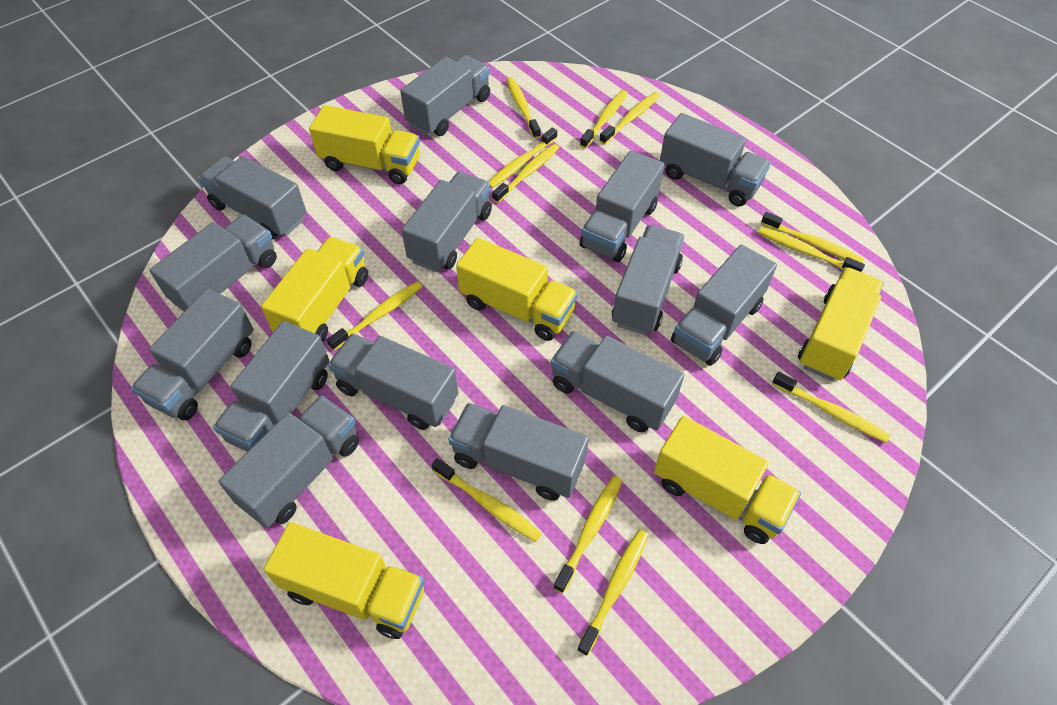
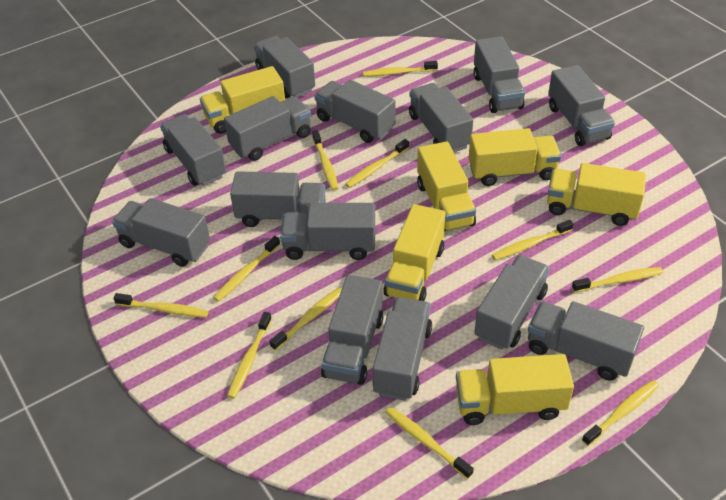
yellow toothbrush: [327,281,422,351] [432,458,542,542] [489,128,557,188] [492,144,559,203] [506,77,541,139] [553,476,622,593] [577,530,648,656] [580,90,628,149] [599,92,660,145] [758,227,865,272] [761,212,864,263] [772,372,891,443] = 12 -> [113,293,209,317] [213,236,280,302] [227,312,272,399] [270,287,342,351] [312,130,338,191] [345,139,409,188] [363,61,438,77] [385,407,474,479] [492,220,574,260] [572,267,663,293] [582,380,659,446] = 11

